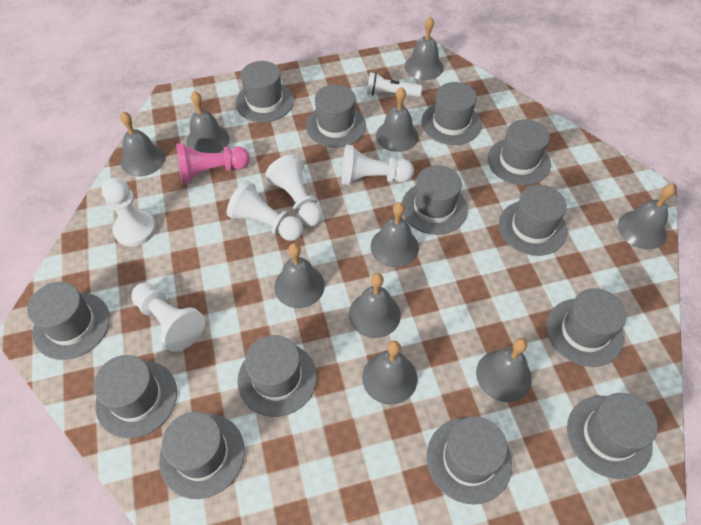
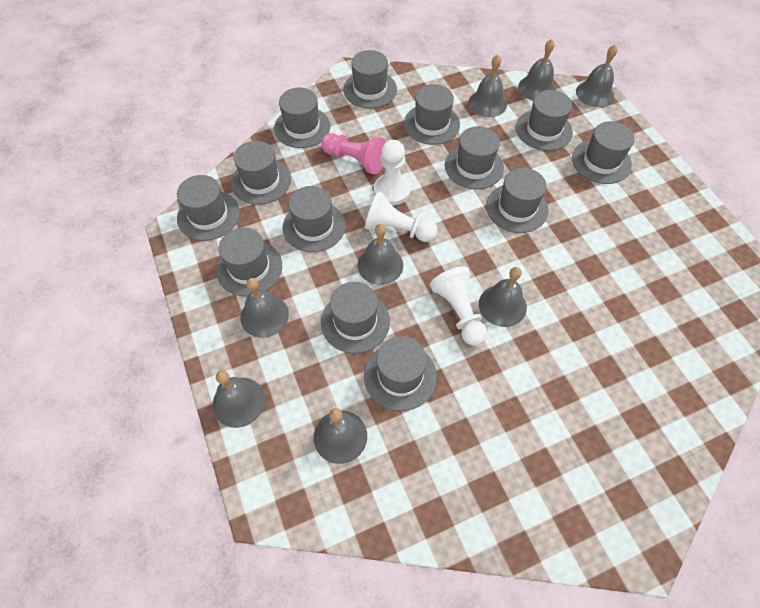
grey bell: [120,111,165,176] [186,91,229,153] [274,243,325,308] [349,273,401,338] [362,341,418,405] [371,202,419,267] [376,87,419,152] [405,17,444,80] [476,338,532,402] [618,184,676,249] = 10 -> [213,371,265,428] [240,278,289,338] [314,408,367,464] [358,224,403,285] [469,55,507,117] [479,267,527,327] [518,39,556,101] [576,45,618,107] = 8
white flashlight: [367,72,422,97] = 1 -> none = 0
white pawn: [101,177,156,247] [131,283,205,352] [227,181,303,241] [265,154,323,226] [342,145,414,185] = 5 -> [365,191,438,242] [374,140,411,205] [430,266,487,346] = 3

